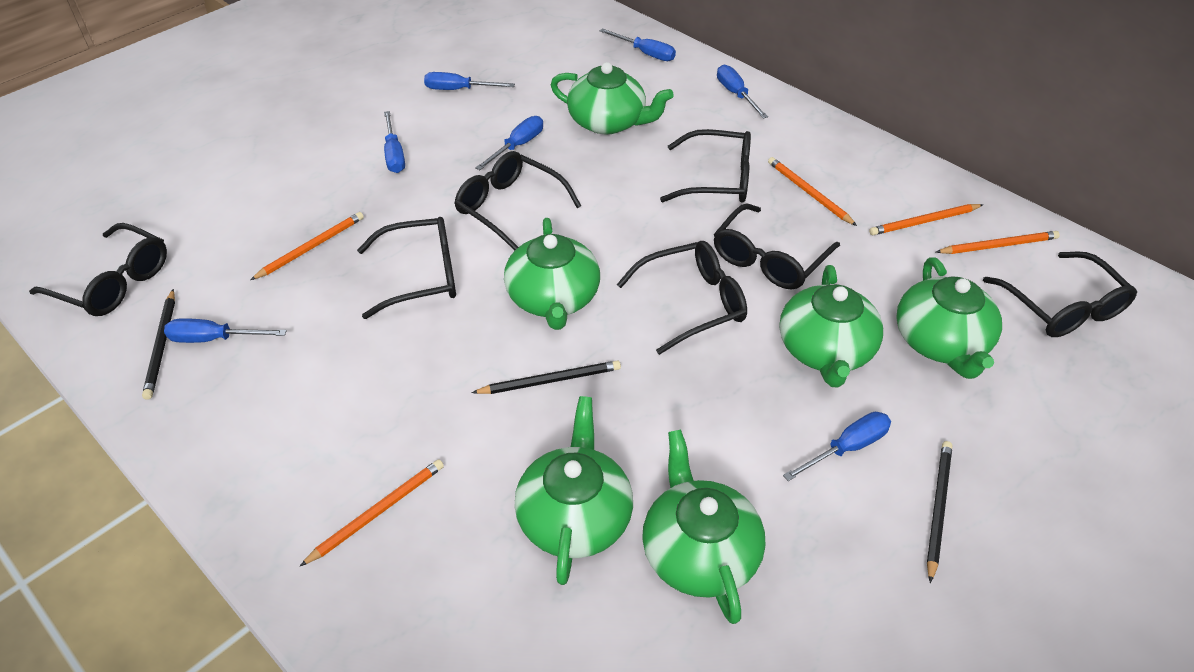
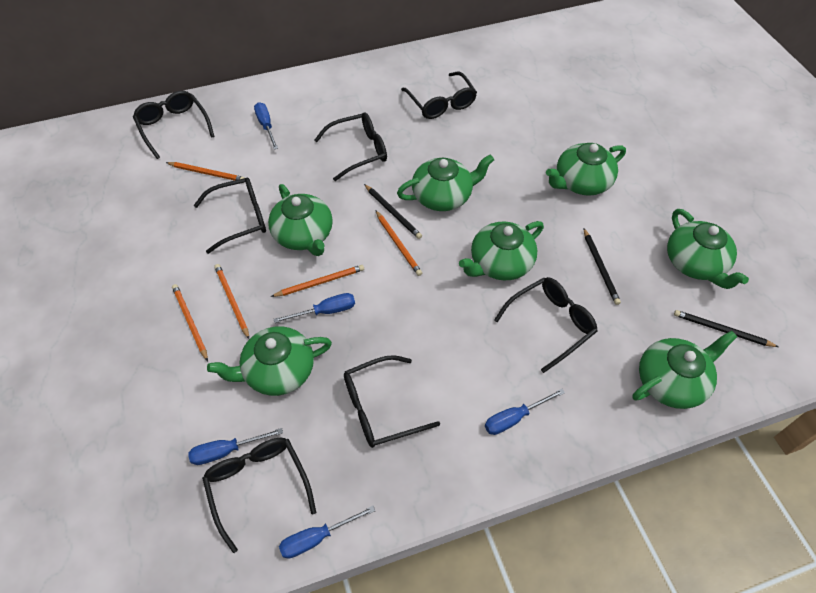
blue screwdriver: [164,318,287,343] [384,111,405,173] [424,72,515,90] [475,116,543,170] [600,28,676,61] [717,65,768,119] [783,412,891,481] = 7 -> [188,428,283,465] [254,102,278,150] [274,293,355,323] [279,506,375,558] [485,389,565,435] = 5
green teapot: [504,218,600,330] [514,396,633,585] [551,62,674,134] [642,430,765,624] [780,265,883,388] [896,258,1002,379] = 6 -> [207,326,332,396] [268,184,333,256] [397,154,494,211] [459,221,544,280] [546,143,626,196] [632,331,737,409] [667,209,749,289] = 7

